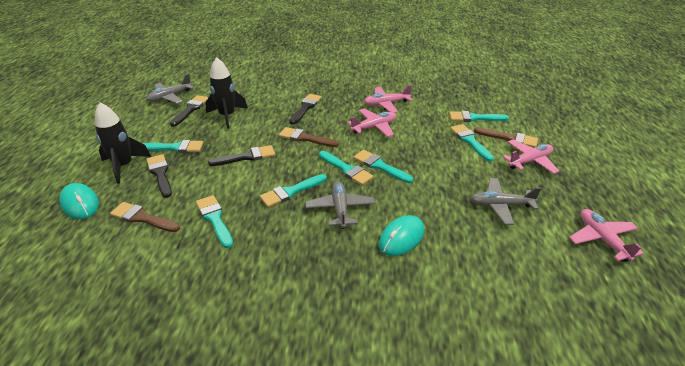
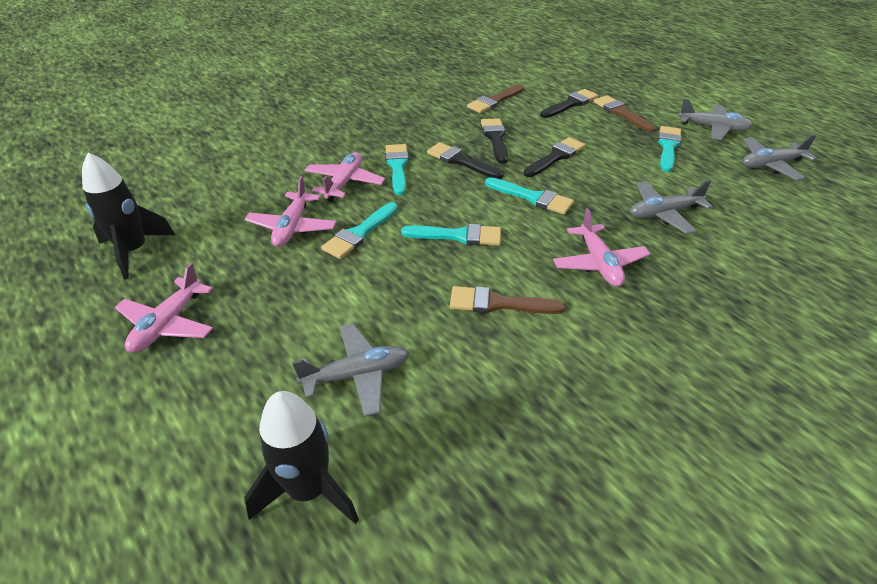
grey plane: [146,74,194,104] [305,181,375,229] [470,178,541,225] = 3 -> [292,323,409,417] [630,180,713,234] [678,99,753,140] [742,135,817,181] = 4
turquoise brush: [142,140,203,153] [196,195,233,248] [260,174,327,207] [319,151,374,185] [354,150,413,183] [449,111,509,122] [450,124,494,162] = 7 -> [321,202,398,259] [385,144,409,195] [401,224,501,246] [485,177,574,214] [658,126,682,172] = 5
turquoise mouse: [59,183,99,219] [379,215,424,256] = 2 -> none = 0

